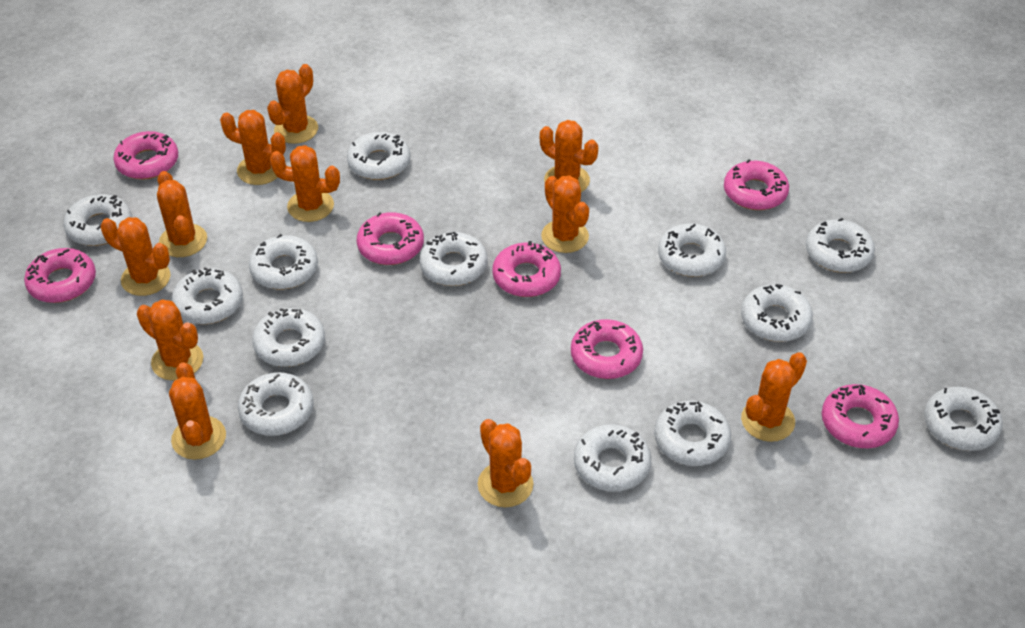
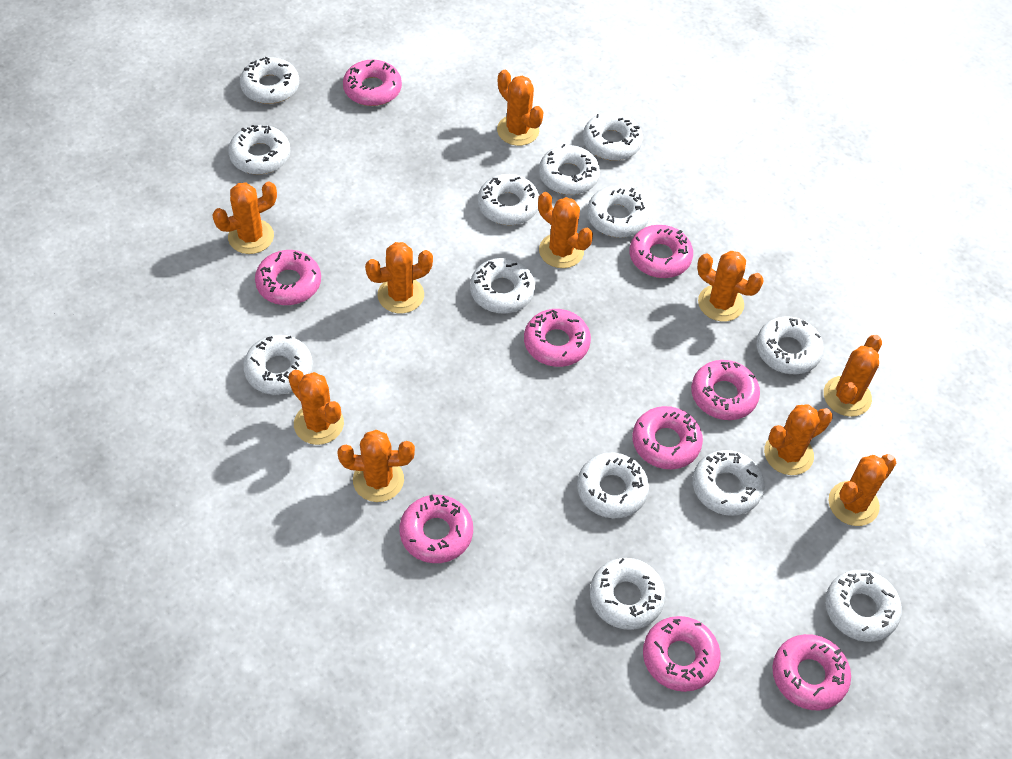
orange cactus: [101,217,170,296] [137,299,203,381] [157,171,207,257] [169,362,226,460] [220,110,286,185] [267,64,318,144] [270,145,340,222] [478,419,534,508] [540,120,598,192] [541,175,589,253] [741,352,807,442] = 11 -> [212,182,277,254] [288,370,344,445] [337,430,415,502] [365,242,433,313] [497,70,544,146] [538,192,593,268] [697,251,764,322] [764,404,832,475] [824,335,882,417] [828,454,896,526] = 10
pink donut: [24,248,96,303] [113,131,178,179] [357,212,424,265] [492,241,561,297] [571,319,643,379] [724,159,789,210] [822,384,899,448] = 7 -> [255,250,321,305] [343,60,402,106] [400,495,473,563] [524,309,591,367] [630,225,693,278] [633,406,703,469] [643,616,721,692] [691,360,760,420] [772,634,851,710] = 9

